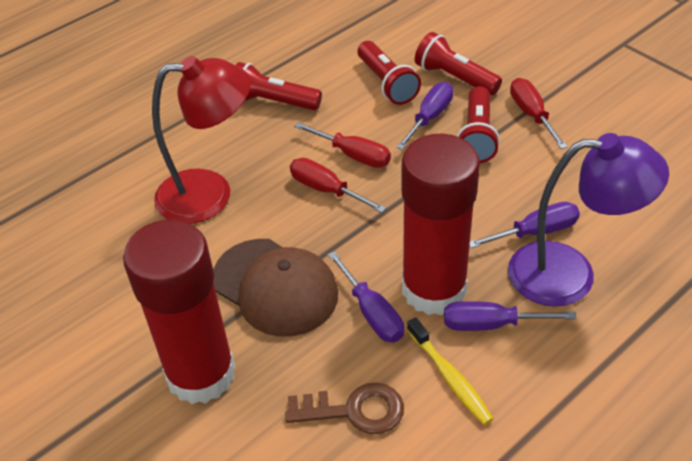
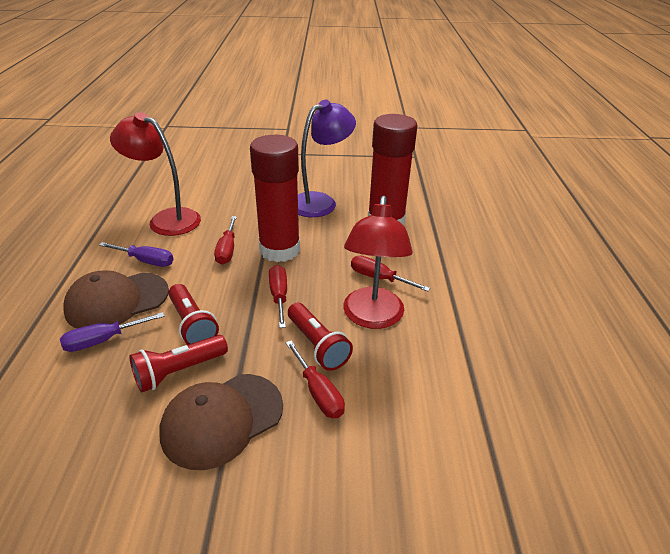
brown cap: [213,239,338,337] = 1 -> [63,270,169,329] [159,374,283,470] = 2
brown key: [285,382,404,434] = 1 -> none = 0
purple screwdriver: [328,251,404,342] [396,82,453,150] [444,301,576,331] [470,202,580,248] = 4 -> [60,312,165,352] [99,242,174,267] = 2
red flashlight: [235,62,322,110] [358,41,421,105] [415,32,502,95] [457,86,500,163] = 4 -> [129,335,228,392] [168,284,219,345] [288,303,353,371] = 3
red lamp: [152,56,251,224] = 1 -> [110,112,201,236] [343,196,413,329] = 2
red screwdriver: [290,158,386,213] [294,122,391,168] [510,78,568,149] = 3 -> [214,216,237,264] [269,265,287,328] [286,340,345,419] [351,255,430,292] = 4
yellow toothbrush: [407,317,494,425] = 1 -> none = 0

